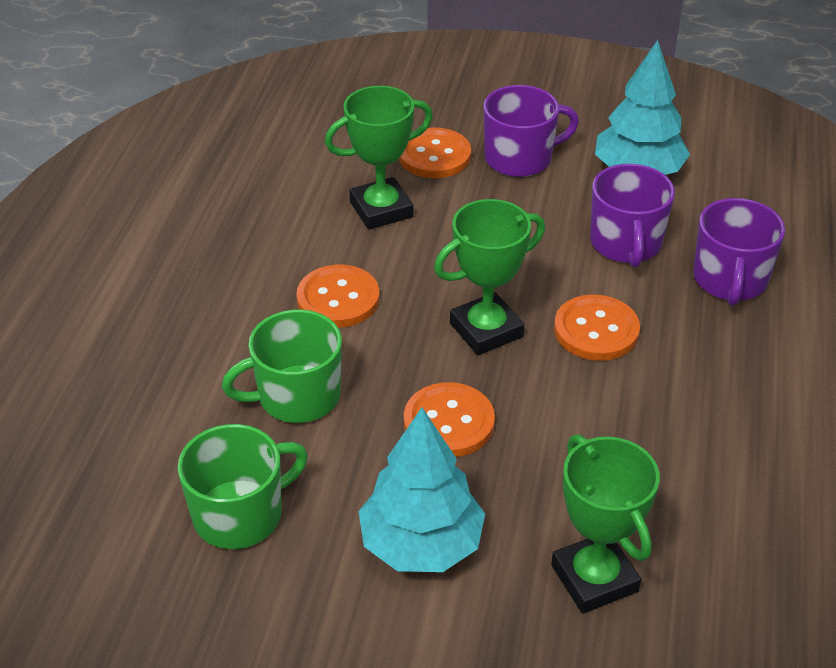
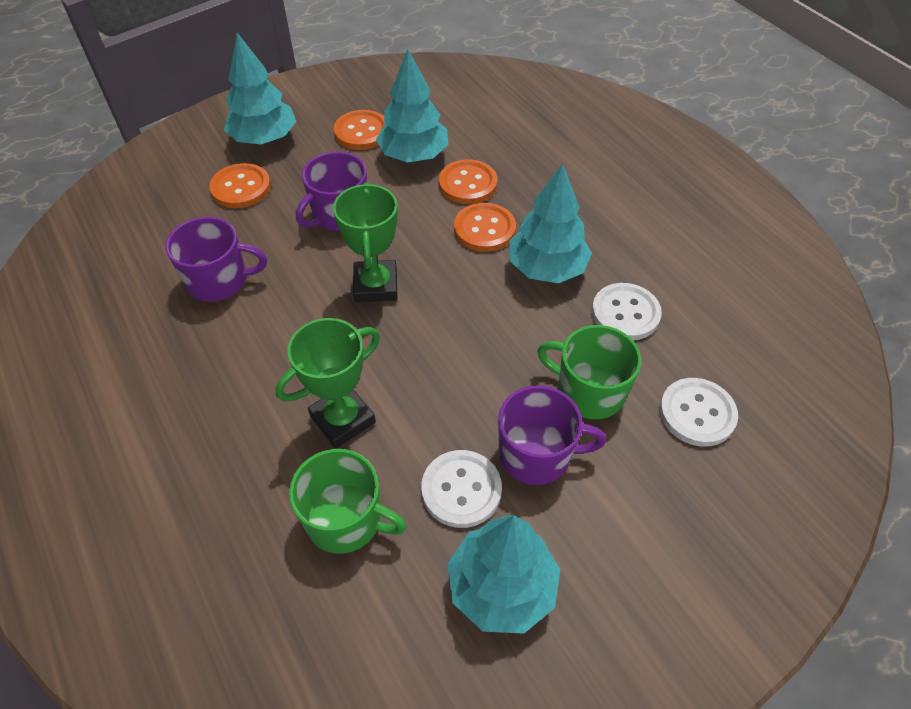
green trophy: [325,86,433,230] [434,199,545,355] [551,435,660,614] = 3 -> [275,318,380,448] [333,182,398,303] = 2
turquoise tree: [359,407,485,572] [595,40,690,175] = 2 -> [224,33,297,144] [376,49,448,163] [448,515,560,634] [509,164,592,283] = 4
white button: none = 0 -> [421,450,502,528] [592,283,662,340] [660,378,738,447] = 3

